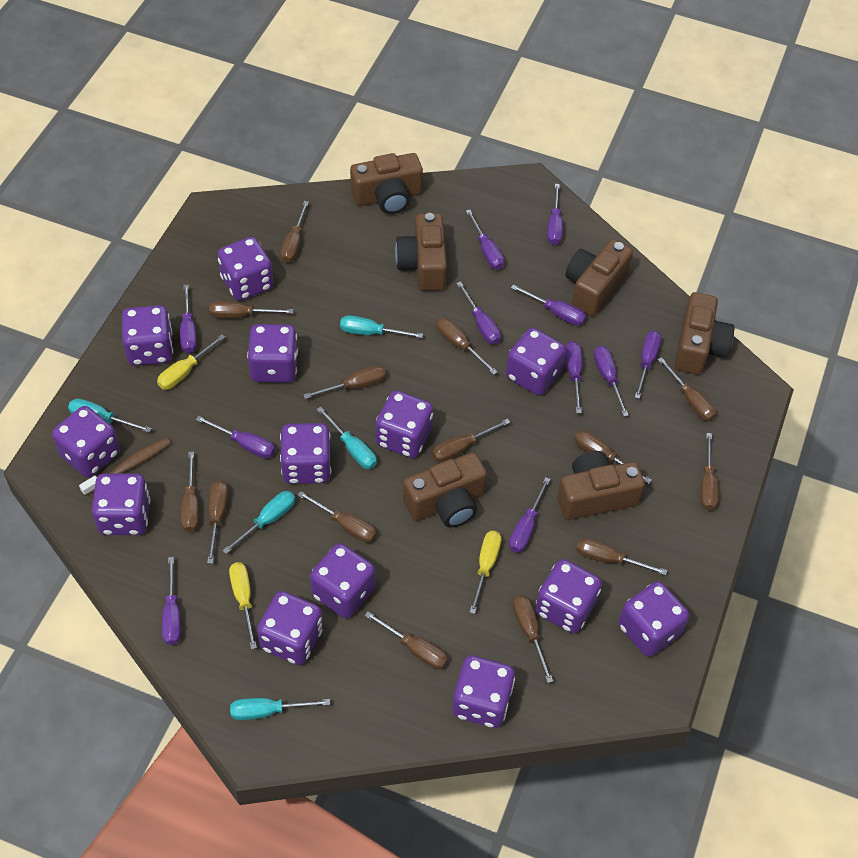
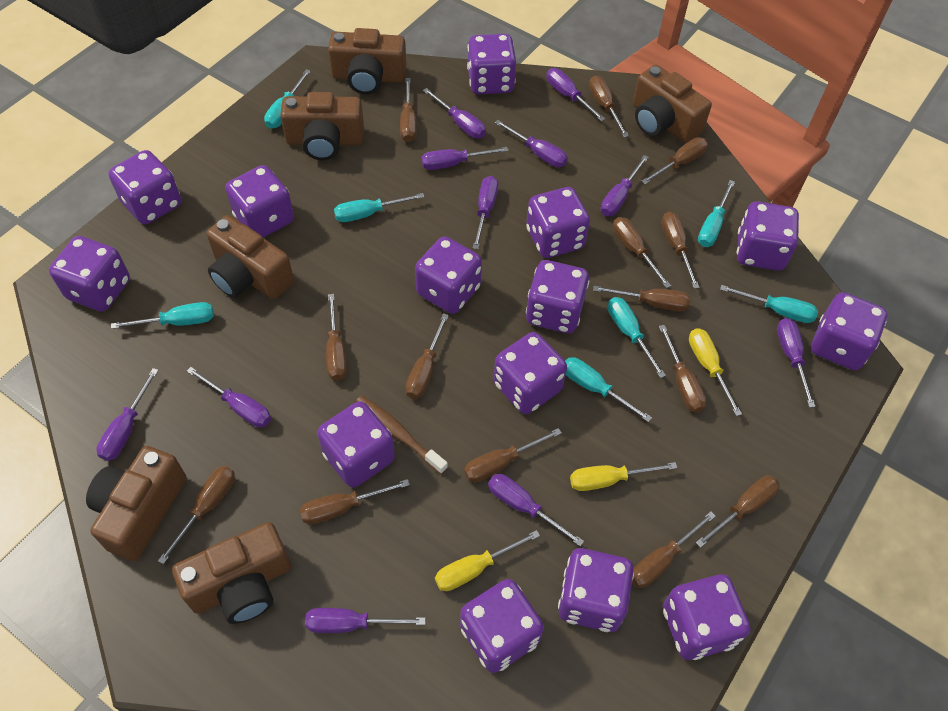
purple dice: [52,406,120,477] [92,473,150,535] [122,305,173,366] [217,237,273,301] [247,324,298,383] [257,591,323,665] [280,423,331,484] [310,543,375,618] [376,391,433,458] [452,655,515,728] [506,328,566,395] [535,559,602,634] [618,581,689,657] = 13 -> [49,236,130,312] [108,150,181,225] [225,165,294,238] [317,401,395,488] [415,236,482,314] [460,579,544,673] [467,34,516,94] [494,332,567,414] [526,187,590,258] [526,260,589,333] [558,548,634,632] [663,575,751,660] [736,201,799,271] [811,292,887,370] = 14
turquoise screwdriver: [68,399,152,433] [222,491,295,554] [230,698,330,720] [316,407,377,469] [340,315,423,338] = 5 -> [111,302,214,329] [264,69,310,129] [334,193,424,222] [565,357,652,422] [608,297,666,378] [698,180,735,247] [720,285,818,323] = 7

